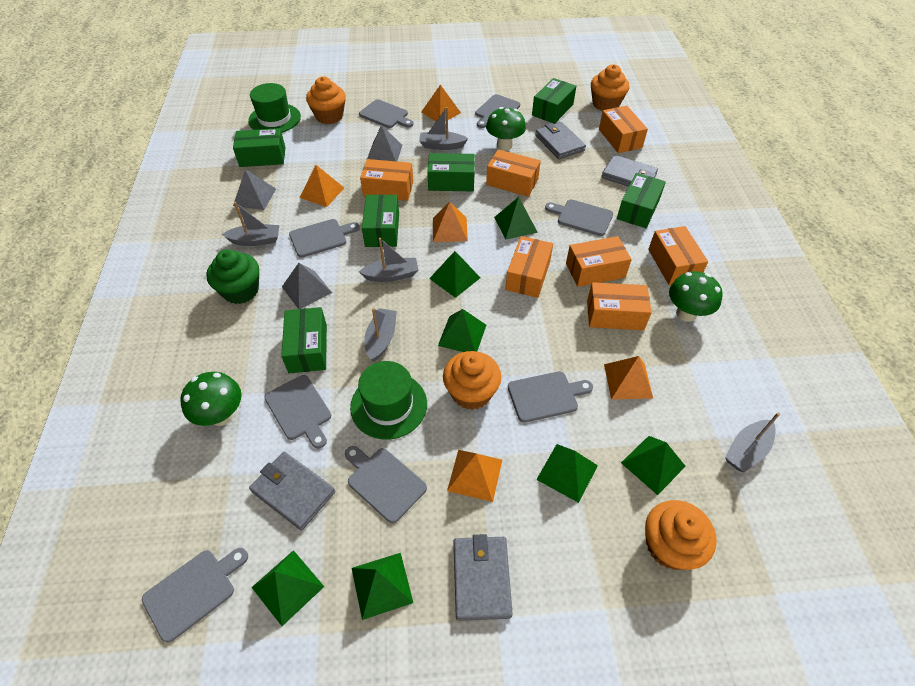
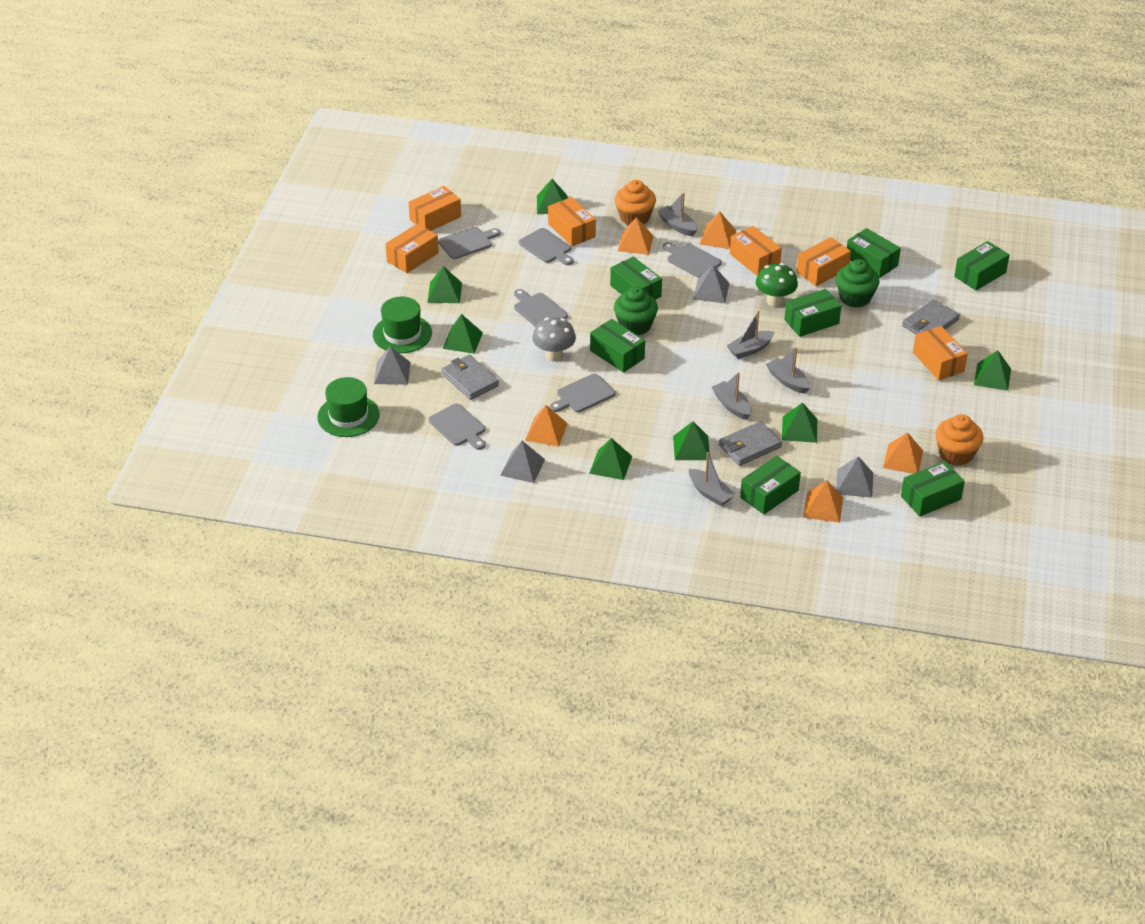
green box: [233,128,285,167] [281,307,327,373] [362,194,399,247] [427,153,475,191] [532,78,576,124] [617,173,666,228] = 6 -> [590,319,645,373] [610,256,662,300] [740,456,801,514] [784,289,841,337] [847,228,901,278] [901,461,965,516] [954,241,1010,290] = 7
green cupcake: [206,249,259,304] = 1 -> [614,287,658,336] [836,259,880,308] = 2
green mushroom: [180,372,242,426] [486,107,526,151] [669,271,723,322] = 3 -> [756,263,798,307] = 1
grey cutting board: [142,548,248,643] [264,375,331,449] [289,219,360,258] [345,446,427,523] [359,99,414,128] [475,94,520,128] [508,371,593,423] [545,199,613,236] = 8 -> [428,403,485,450] [438,227,500,259] [514,289,568,327] [519,228,573,265] [550,374,615,413] [663,242,722,278] = 6
grey mushroom: none = 0 -> [532,317,576,361] = 1
grey pyramid: [233,169,276,210] [282,263,332,309] [367,125,402,161] = 3 -> [374,346,410,385] [500,441,545,483] [693,265,730,303] [836,456,873,498] = 4
grey wallet: [249,452,335,530] [454,534,513,621] [535,122,586,159] [601,155,658,187] = 4 -> [441,355,499,400] [719,421,782,466] [902,299,960,334] = 3
orange box: [360,159,413,201] [486,149,541,197] [505,236,553,298] [566,236,632,287] [587,282,652,330] [599,106,648,153] [648,226,708,285] = 7 -> [385,223,439,273] [409,186,461,231] [548,197,596,246] [730,226,782,276] [796,237,851,286] [913,326,968,380] = 6
orange cupcake: [306,76,346,124] [443,351,501,410] [591,64,629,111] [645,500,717,570] = 4 -> [615,180,656,225] [936,414,983,466] = 2

